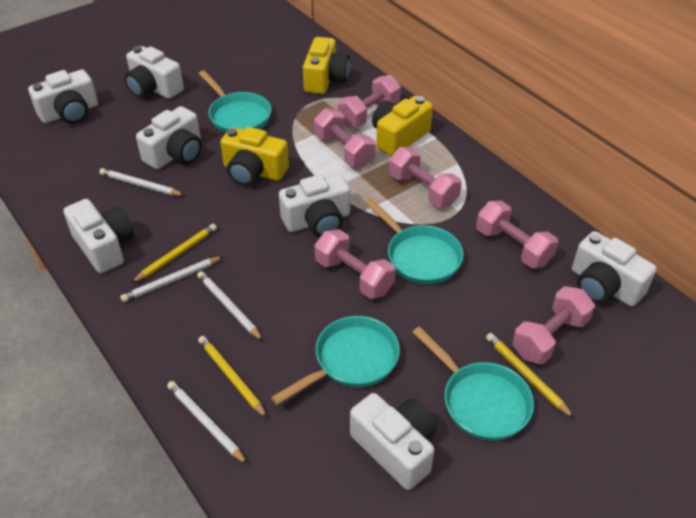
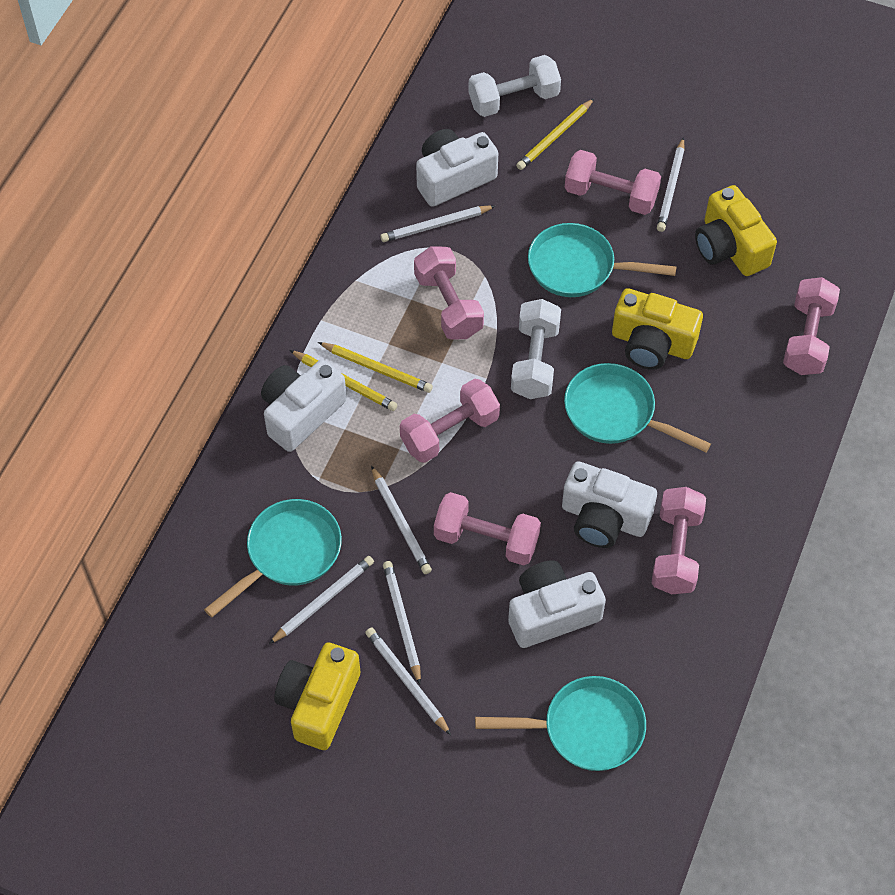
white camera: [28,70,98,124] [63,199,134,273] [124,46,184,99] [136,106,202,169] [279,174,350,237] [350,393,436,490] [572,231,657,306] = 7 -> [261,360,347,452] [416,129,498,207] [508,560,606,648] [562,461,657,548] = 4
white dumbbell: none = 0 -> [468,55,561,117] [511,299,561,399] = 2
white pencil: [99,168,185,196] [120,256,224,302] [167,381,248,465] [197,271,263,341] = 4 -> [269,556,374,644] [365,627,451,735] [371,465,432,574] [380,205,495,242] [383,561,421,684] [657,137,684,232] = 6

